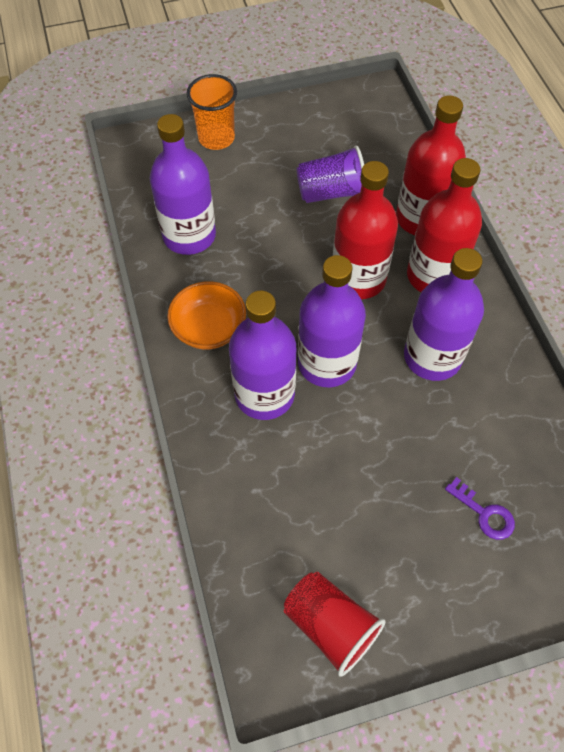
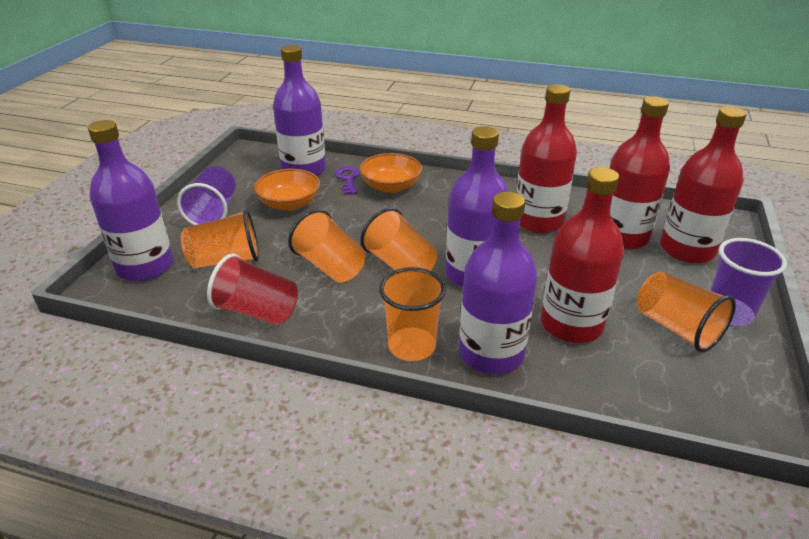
orange bowl: [167,281,246,349] = 1 -> [254,169,320,211] [359,153,422,193] = 2
orange cup: [187,74,237,150] = 1 -> [181,209,259,268] [288,209,366,283] [361,208,437,271] [379,267,446,361] [637,272,736,352] = 5
purple cup: [296,145,364,203] = 1 -> [177,166,236,225] [711,238,787,326] = 2
red bottle: [333,161,398,299] [396,95,466,235] [407,158,482,292] = 3 -> [516,84,577,233] [541,167,624,343] [609,96,670,250] [660,106,746,263] = 4

